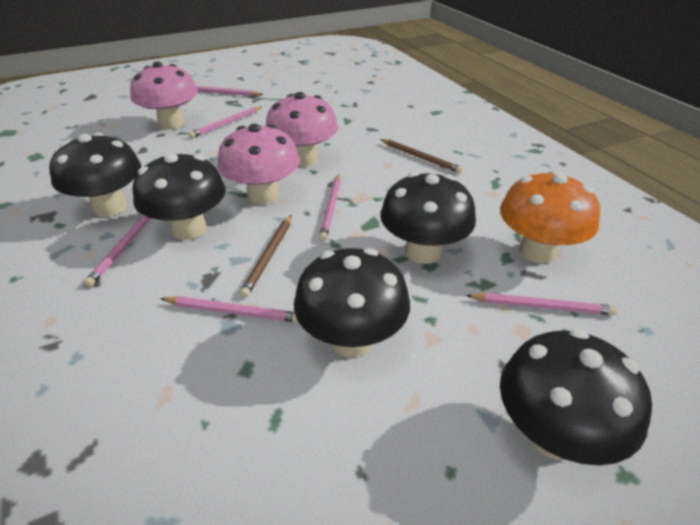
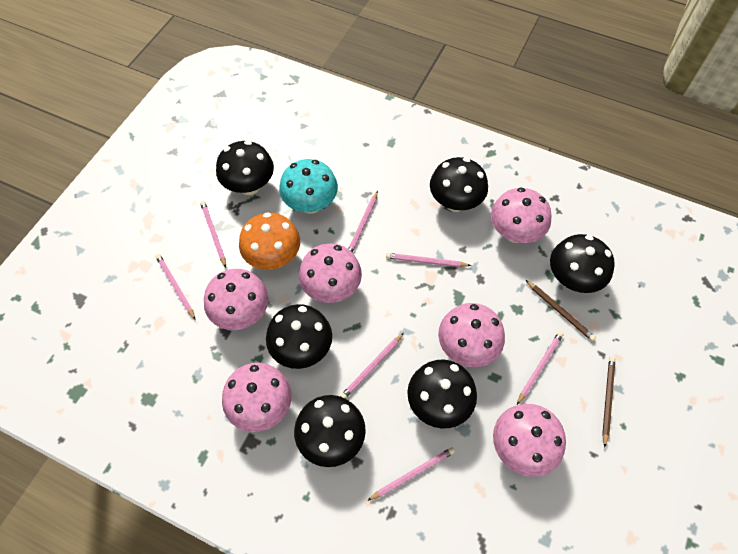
black mushroom: [49,133,141,217] [133,152,226,240] [294,248,410,357] [380,172,476,264] [500,329,652,465] = 5 -> [216,141,274,195] [266,304,332,369] [294,395,366,467] [408,360,477,429] [430,157,488,212] [550,234,615,293] = 6
pink mushroom: [130,61,198,129] [217,124,300,205] [266,92,338,167] = 3 -> [204,269,269,330] [222,363,292,432] [299,243,362,303] [438,303,505,367] [491,187,552,243] [493,404,566,477] = 6
pink pencil: [84,215,151,287] [160,296,298,323] [189,107,262,138] [196,86,263,96] [319,174,341,241] [465,293,617,315] = 6 -> [155,254,196,320] [200,201,226,267] [340,333,404,399] [348,191,378,253] [367,447,455,501] [386,253,471,267] [517,331,563,405] = 7
turquoise mushroom: none = 0 -> [279,159,338,214] = 1

